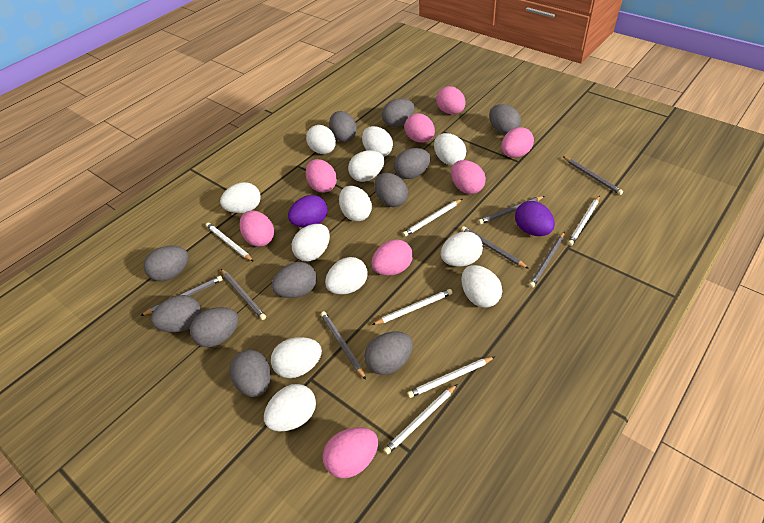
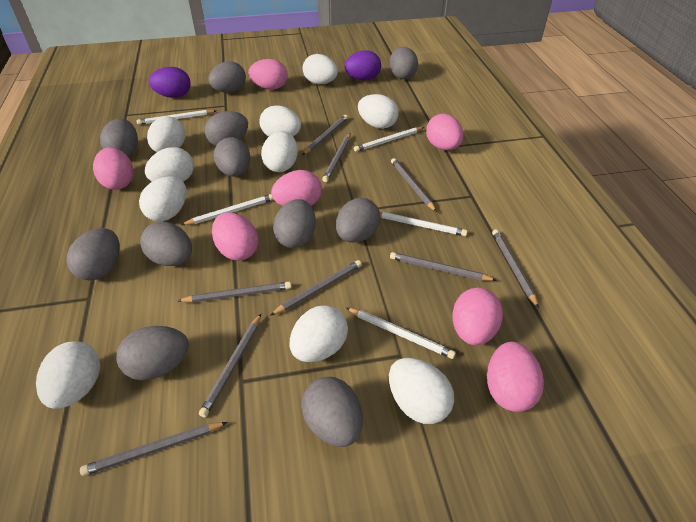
grey pencil: [140,276,223,316] [221,269,266,320] [321,311,366,380] [461,226,529,269] [478,196,545,224] [529,232,565,288] [563,156,623,195] = 7 -> [80,422,228,476] [178,282,291,303] [199,314,261,418] [270,260,362,316] [302,115,348,155] [322,133,351,182] [390,252,497,281] [391,158,437,212] [492,229,539,308] = 9
pink egg: [239,210,274,247] [306,159,337,193] [323,427,378,478] [371,239,413,276] [404,113,435,143] [436,86,466,114] [451,160,486,194] [501,127,534,158] = 8 -> [93,147,133,190] [212,212,258,261] [248,59,288,90] [271,170,322,206] [426,114,463,150] [452,288,503,345] [487,342,544,412] = 7
white egg: [220,182,261,213] [264,384,316,432] [271,337,322,378] [292,224,330,262] [306,125,336,154] [325,257,368,294] [339,186,372,221] [348,150,384,182] [362,126,393,157] [434,133,466,165] [441,231,483,266] [461,265,502,308] = 12 -> [36,341,100,409] [139,176,187,221] [145,147,194,182] [147,116,185,152] [259,105,301,136] [261,131,298,172] [290,305,348,362] [303,54,338,84] [358,94,398,129] [389,358,454,424] = 10
white pencil: [206,223,254,262] [372,289,452,325] [383,384,457,455] [402,199,462,237] [407,357,495,398] [568,196,600,246] = 6 -> [137,110,216,125] [181,194,274,225] [347,308,456,359] [354,127,424,152] [380,212,468,236] = 5

